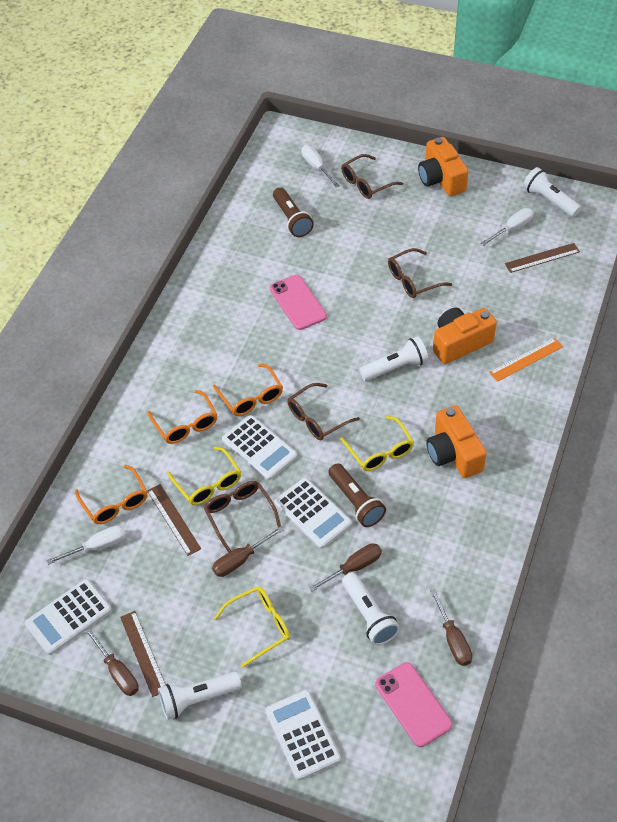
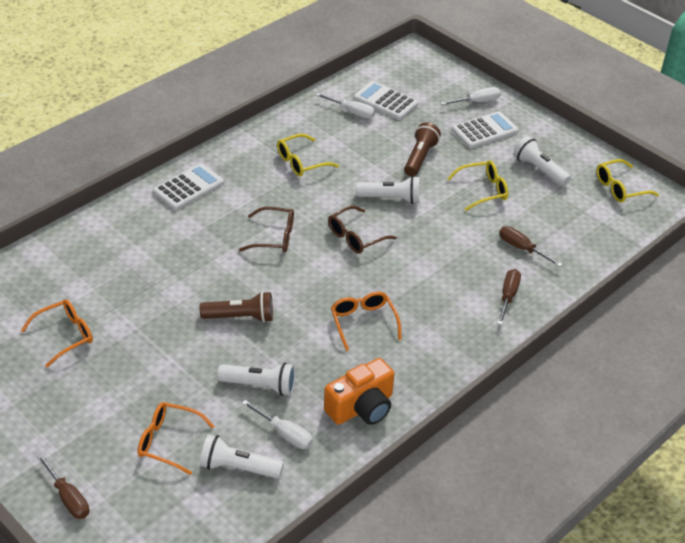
brown glasses: [204,481,281,553] [288,383,360,440] [341,154,403,199] [388,248,452,298] = 4 -> [239,207,294,252] [328,206,397,254] = 2
brown ruler: [120,611,166,697] [147,484,201,556] [505,243,580,273] = 3 -> none = 0
brown screwdriver: [85,628,139,696] [212,526,283,577] [309,543,382,592] [430,589,472,666] = 4 -> [37,454,89,519] [497,269,521,325] [499,226,563,267] = 3
orange camera: [418,137,469,196] [426,405,487,478] [433,307,497,364] = 3 -> [324,358,394,425] = 1
orange ruler: [489,338,563,382] = 1 -> none = 0
pink phone: [270,275,327,330] [375,662,453,747] = 2 -> none = 0
white calculator: [25,579,112,655] [222,415,298,480] [265,690,341,780] [274,478,352,549] = 4 -> [153,163,224,210] [353,81,419,120] [452,111,519,149] = 3

